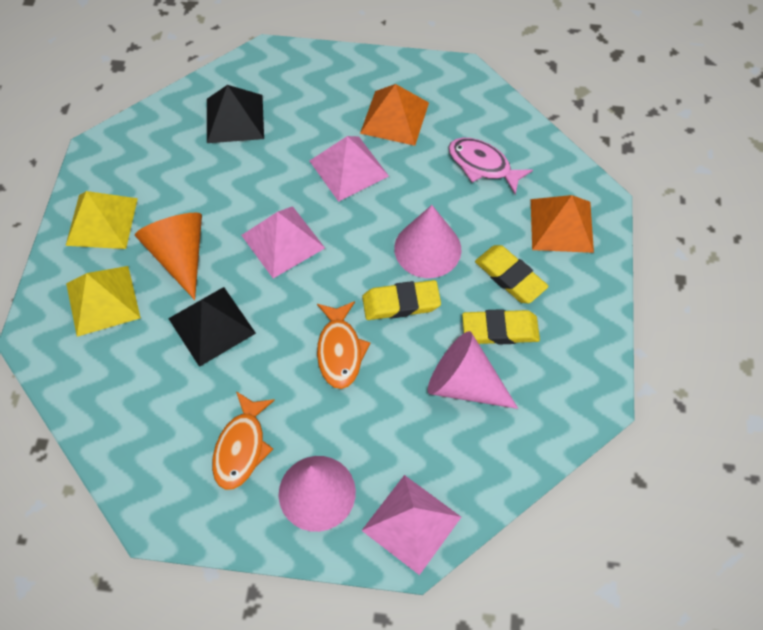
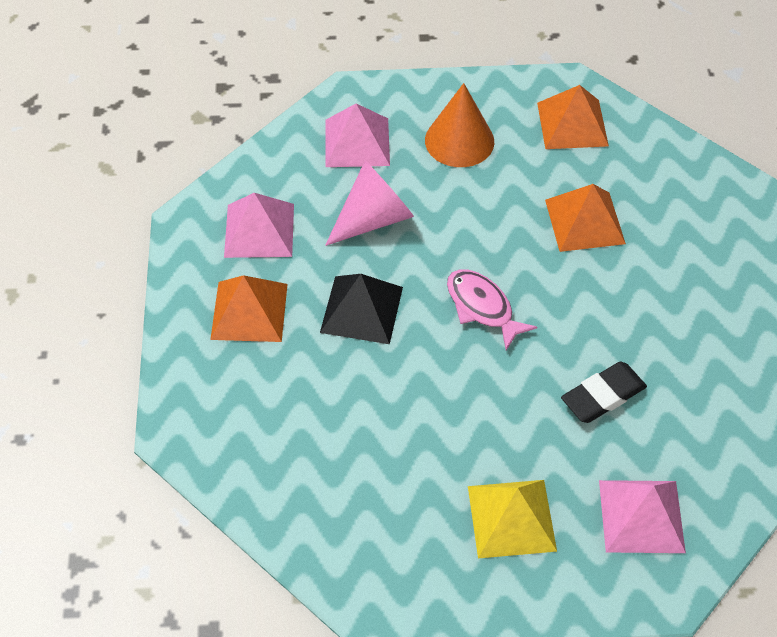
black eraser: none = 0 -> [561,362,647,423] = 1
black pyramid: [168,287,256,367] [207,85,264,143] = 2 -> [320,274,403,344] = 1
orange fish: [212,391,275,490] [317,301,370,389] = 2 -> none = 0
orange pyramid: [360,84,429,146] [531,195,594,253] = 2 -> [210,275,288,342] [537,85,609,149] [545,184,626,252] = 3
pink cone: [279,456,356,532] [394,205,462,278] [428,331,518,409] = 3 -> [325,161,414,246] = 1
yellow eraser: [362,280,441,320] [462,309,540,345] [475,245,549,303] = 3 -> none = 0
yellow pyramid: [66,191,138,249] [66,266,141,337] = 2 -> [468,480,557,558] = 1

